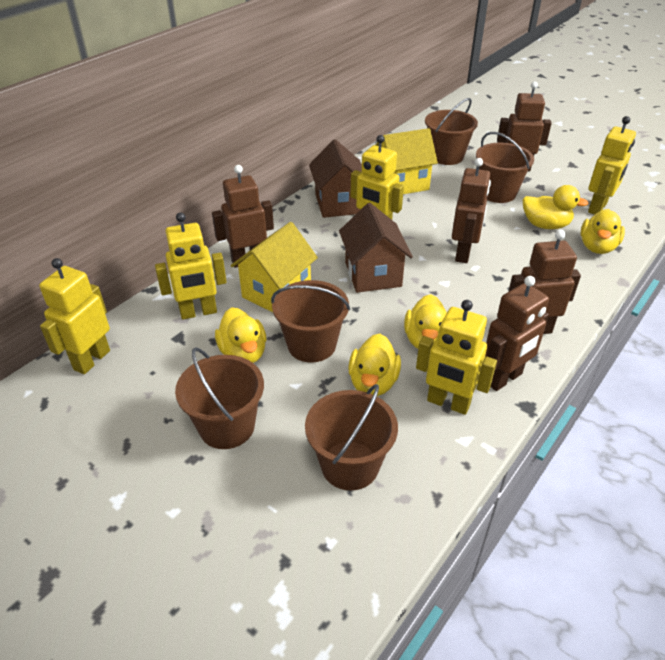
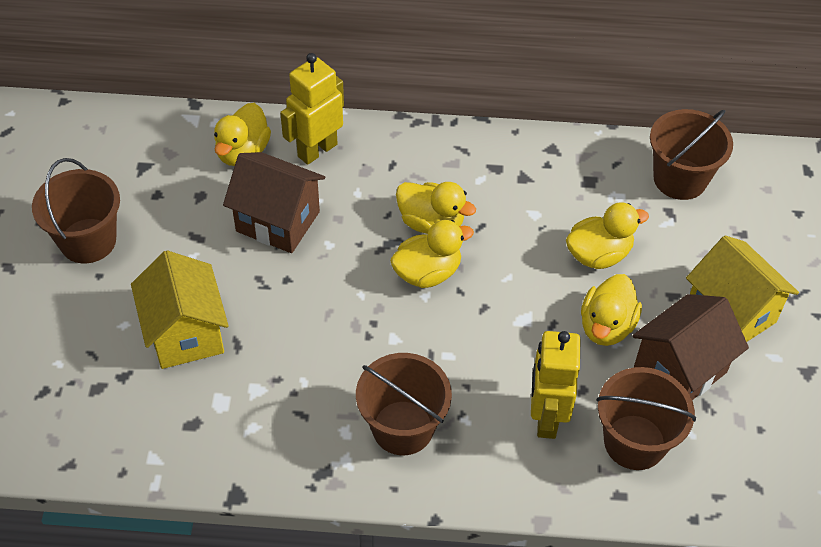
brown bucket: [175,347,264,449] [271,280,350,362] [305,384,398,490] [425,98,478,165] [476,132,534,203] = 5 -> [32,158,120,263] [356,353,452,455] [596,367,696,470] [650,109,733,200] = 4
brown robot: [212,165,274,268] [452,158,491,263] [485,276,549,391] [497,81,552,171] [508,230,581,334] = 5 -> none = 0
yellow robot: [39,258,110,374] [155,212,227,320] [350,135,404,220] [416,300,497,415] [588,116,636,214] = 5 -> [280,53,344,165] [531,331,581,439] = 2

